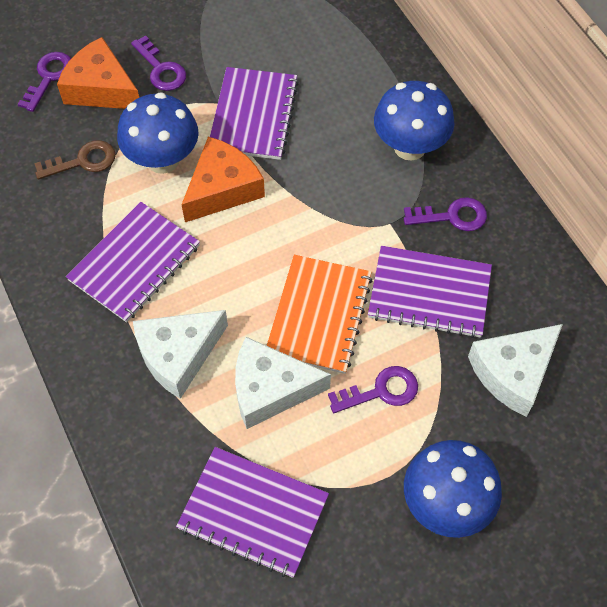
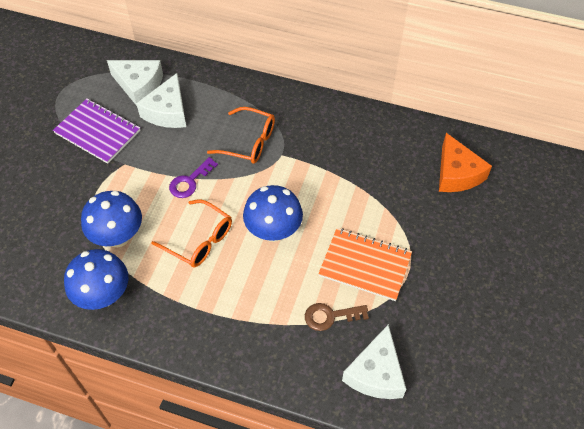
orange cheese: [57,37,139,109] [182,137,265,222] = 2 -> [439,133,492,192] = 1
orange glasses: none = 0 -> [151,199,232,267] [207,107,275,164] = 2
purple key: [18,52,71,112] [131,35,186,91] [328,366,418,413] [404,197,487,231] = 4 -> [169,157,218,198] = 1
purple notebook: [66,202,200,322] [176,447,329,578] [210,67,299,160] [368,246,492,338] = 4 -> [53,99,141,164] = 1

